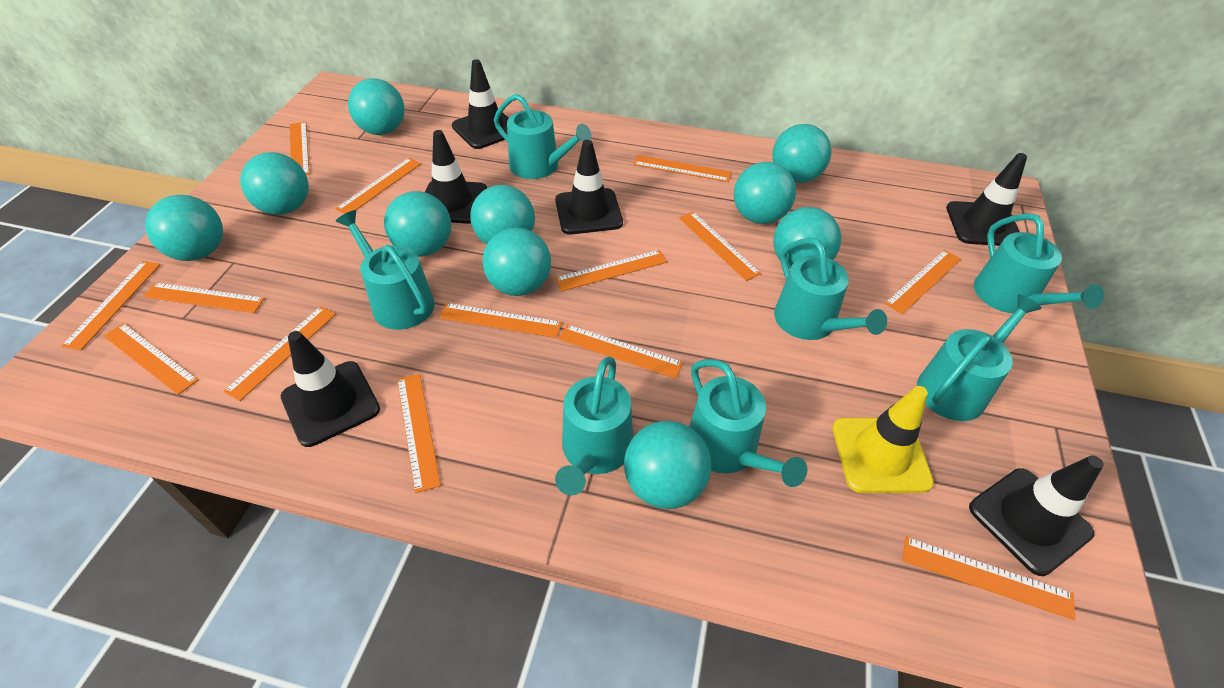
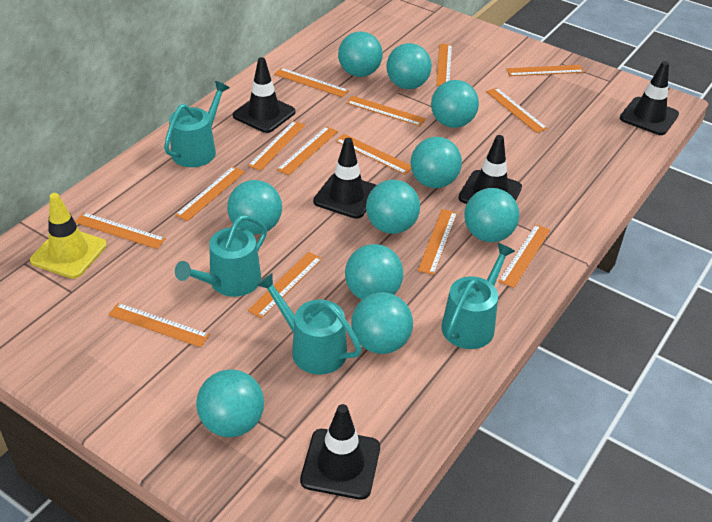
black traffic cone: [281,331,380,447] [425,130,487,224] [452,59,509,149] [555,140,623,235] [946,153,1027,246] [969,455,1104,576] = 6 -> [233,57,296,133] [300,404,380,500] [313,138,377,219] [458,135,522,204] [620,61,679,135] = 5
turquoise watering can: [336,210,435,330] [494,94,592,179] [555,357,633,495] [689,359,807,487] [774,238,887,340] [917,294,1042,421] [974,213,1104,313] = 7 -> [164,81,230,167] [175,215,267,297] [257,273,362,375] [441,243,515,349] = 4

